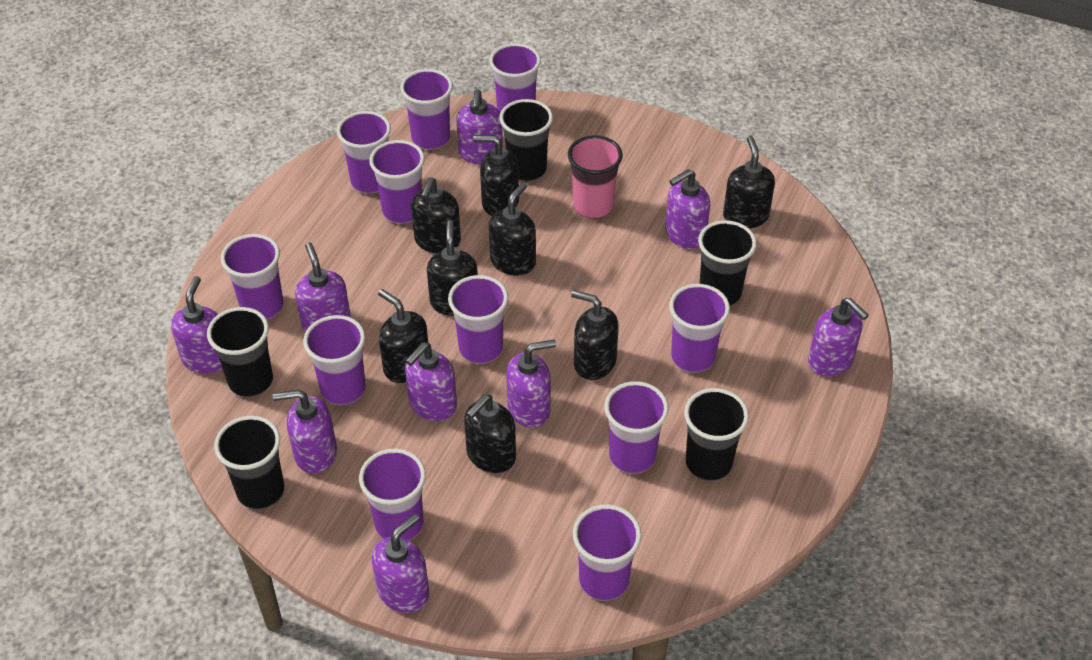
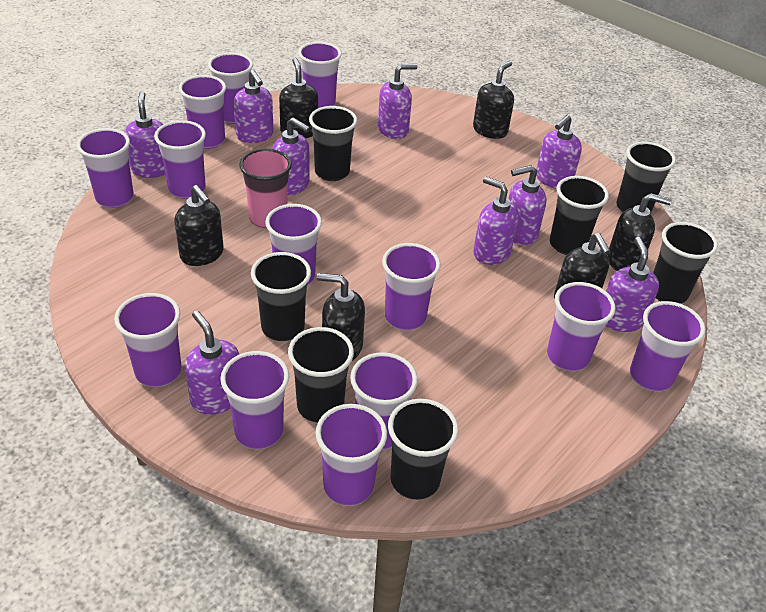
black cup: [207,307,273,397] [214,416,284,509] [499,99,553,181] [684,388,749,481] [698,220,757,306] = 5 -> [251,252,311,341] [288,327,354,423] [309,106,357,181] [388,399,458,500] [550,176,609,255] [616,142,676,213] [653,222,718,304] = 7
black soap dispenser: [378,289,428,383] [411,177,461,253] [427,220,478,316] [464,394,516,473] [473,135,519,216] [489,182,536,276] [571,290,619,380] [723,136,775,228] = 8 -> [174,185,224,266] [279,58,318,138] [317,273,365,361] [473,61,514,139] [554,233,611,299] [607,193,672,271] = 6
purple cup: [221,234,284,320] [303,315,366,405] [337,111,391,193] [359,448,426,540] [369,140,425,224] [400,69,453,150] [448,275,508,364] [489,43,541,113] [573,504,641,601] [604,381,669,474] [669,284,730,373] = 11 -> [76,128,134,208] [114,293,182,387] [154,120,206,199] [179,75,226,149] [208,53,253,124] [220,351,289,449] [265,204,322,285] [298,42,342,108] [315,404,387,506] [350,352,418,450] [382,243,441,330] [547,282,615,371] [630,301,706,391] = 13

